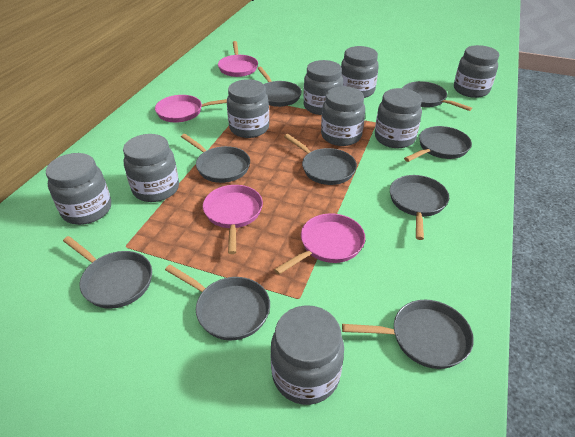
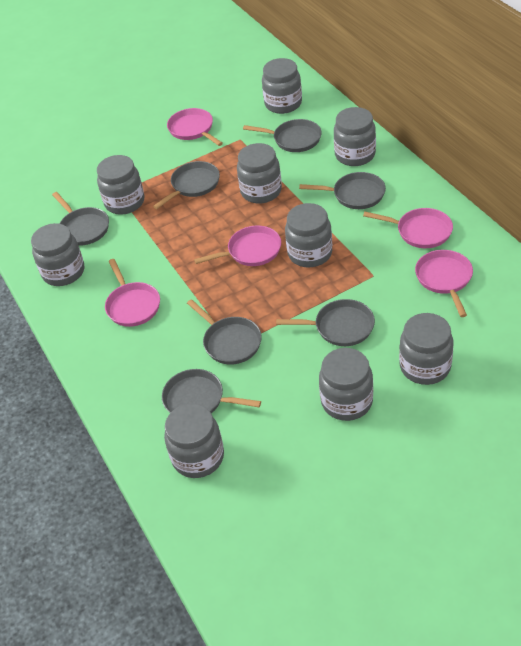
grey pan: [63,236,152,309] [165,265,270,340] [181,134,250,183] [257,67,301,107] [284,134,357,185] [342,300,474,369] [390,175,449,240] [403,81,472,111] [404,126,472,162] = 9 -> [52,192,109,246] [153,161,220,209] [162,369,261,414] [187,299,262,365] [243,119,322,152] [276,299,375,346] [299,172,386,209] = 7
pink pan: [155,95,227,122] [203,185,263,254] [218,41,258,77] [274,213,365,275] = 4 -> [105,259,160,327] [167,108,223,146] [194,226,281,266] [363,208,453,248] [415,250,473,317] = 5

